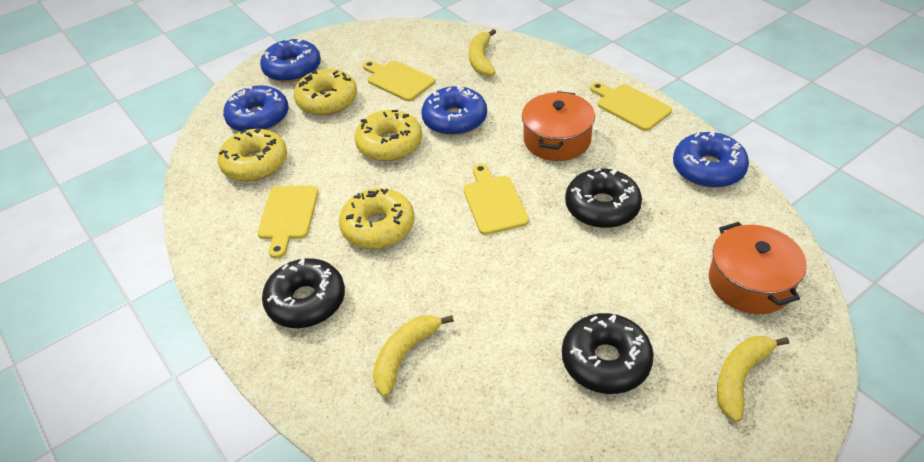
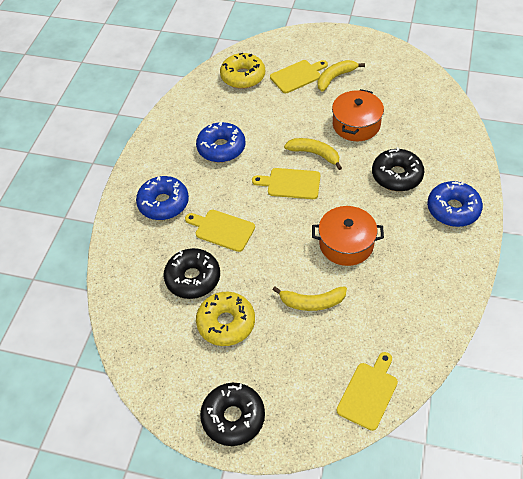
blue donut: [223,85,289,132] [260,38,321,83] [421,85,487,136] [673,131,749,188] = 4 -> [136,176,189,220] [196,122,245,163] [427,181,483,227] = 3
yellow donut: [217,128,287,181] [294,69,357,115] [339,188,414,249] [354,110,422,161] = 4 -> [196,292,255,346] [220,53,265,89] = 2

